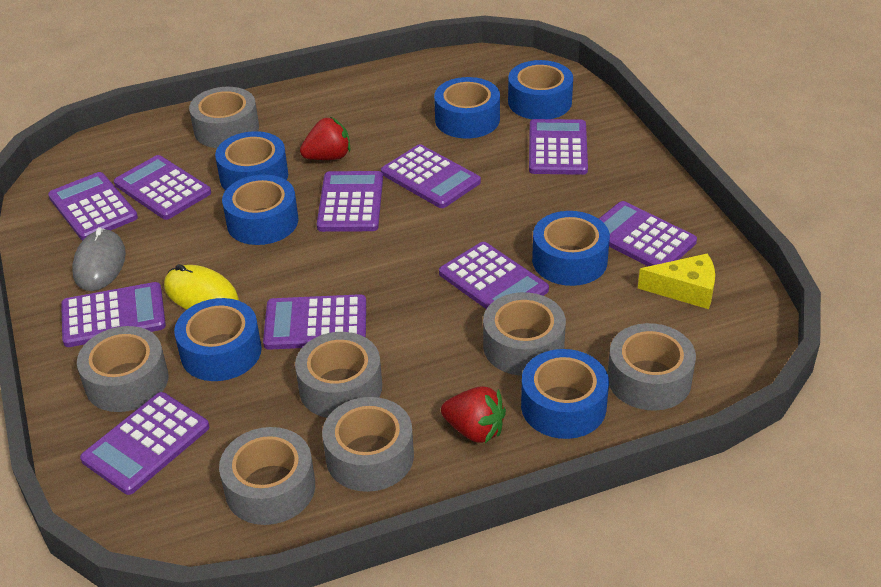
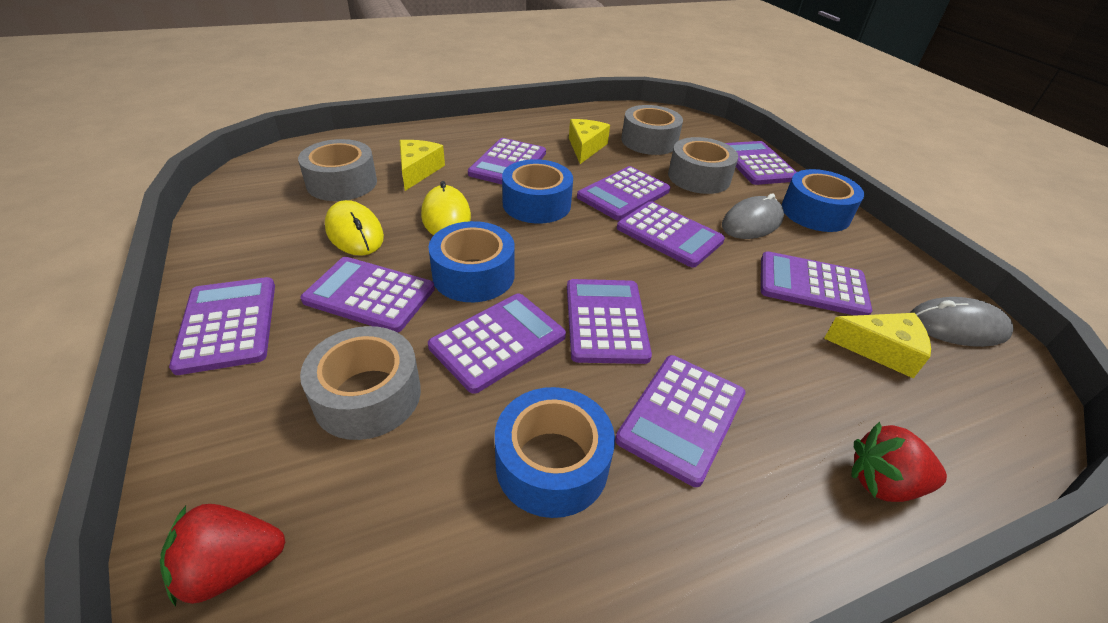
blue tape: [174,298,262,381] [215,131,288,191] [222,175,298,245] [434,77,500,139] [508,60,573,119] [521,349,609,439] [532,211,610,286] = 7 -> [428,221,515,302] [495,387,615,518] [502,159,573,223] [782,169,864,232] = 4
grey mouse: [72,227,126,291] = 1 -> [722,193,784,239] [910,297,1014,347] = 2
grey tape: [77,326,169,412] [189,87,259,148] [219,427,315,525] [295,332,382,418] [322,397,414,492] [483,292,566,376] [607,323,696,411] = 7 -> [298,139,377,201] [300,326,421,440] [621,105,683,155] [668,137,738,194] = 4
yellow cheese: [638,253,715,309] = 1 -> [399,140,445,191] [569,119,610,164] [824,313,931,379] = 3
yellow mouse: [164,264,239,309] = 1 -> [325,200,384,256] [421,181,471,235] = 2

